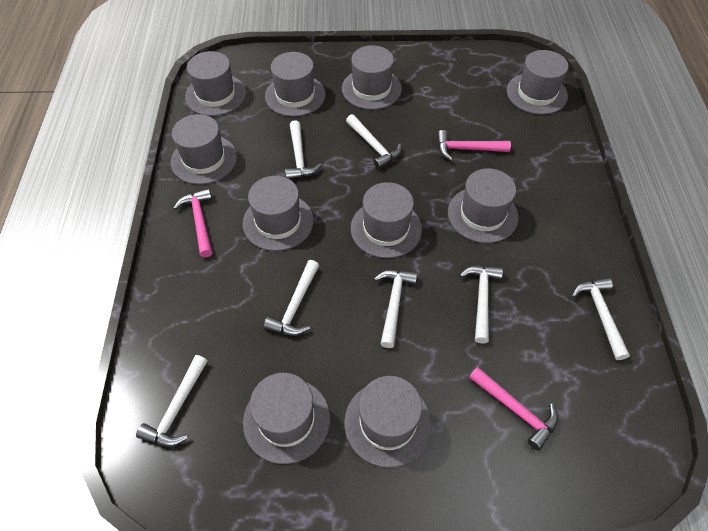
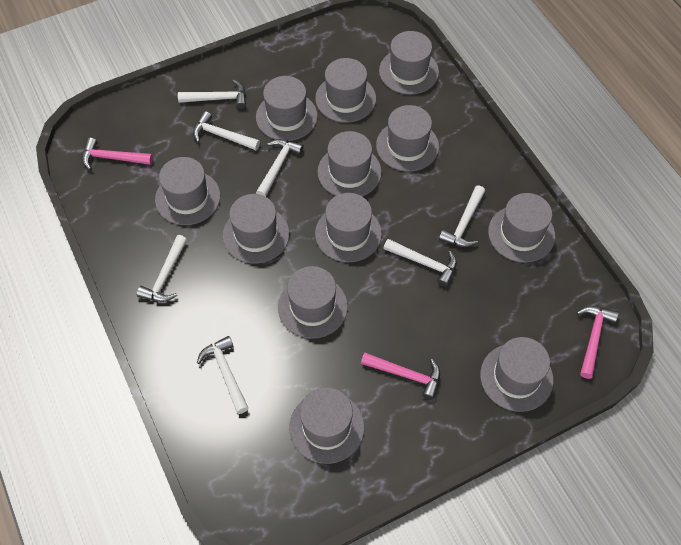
grey hat: [171,114,237,184] [185,51,246,116] [243,176,314,251] [243,373,330,464] [265,52,325,117] [342,45,402,110] [344,376,432,468] [351,182,422,258] [448,168,519,243] [507,50,569,115] = 10 -> [155,157,220,225] [223,194,289,264] [256,76,318,141] [278,266,348,339] [289,387,364,464] [315,58,376,123] [315,193,382,262] [317,131,382,196] [376,105,439,172] [379,31,439,95] [480,337,554,412] [488,193,555,263] = 12

